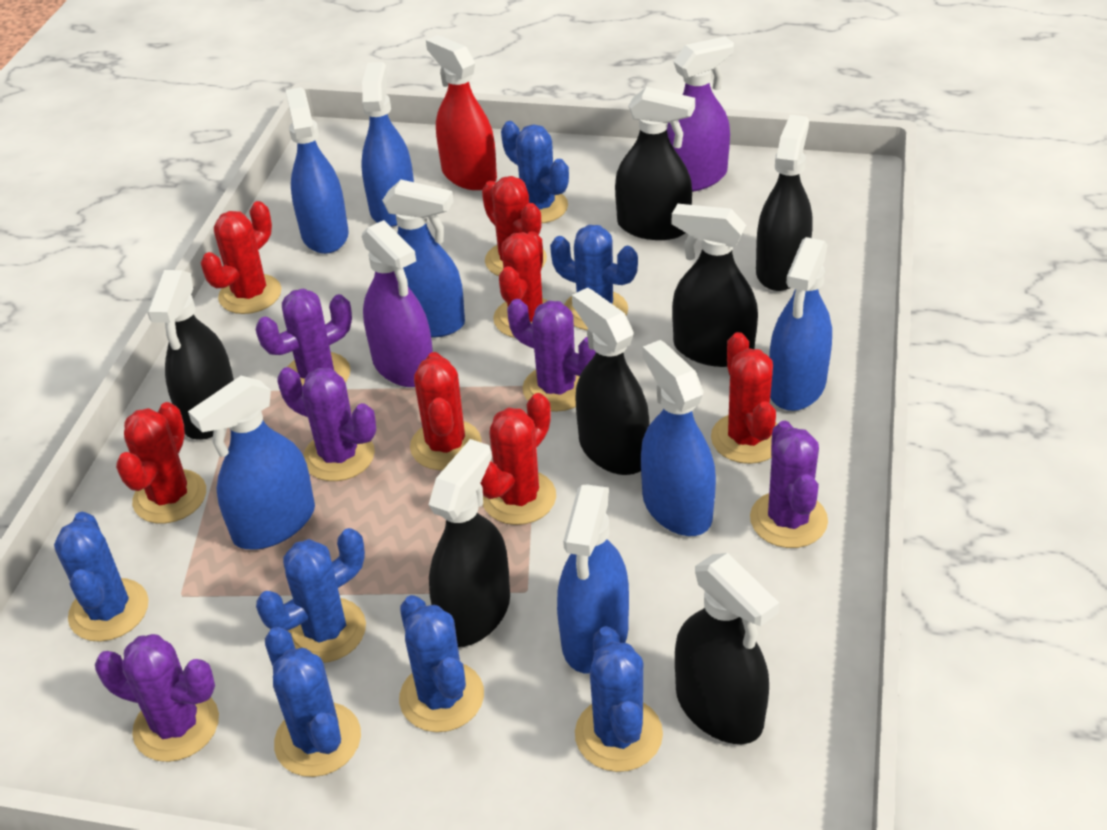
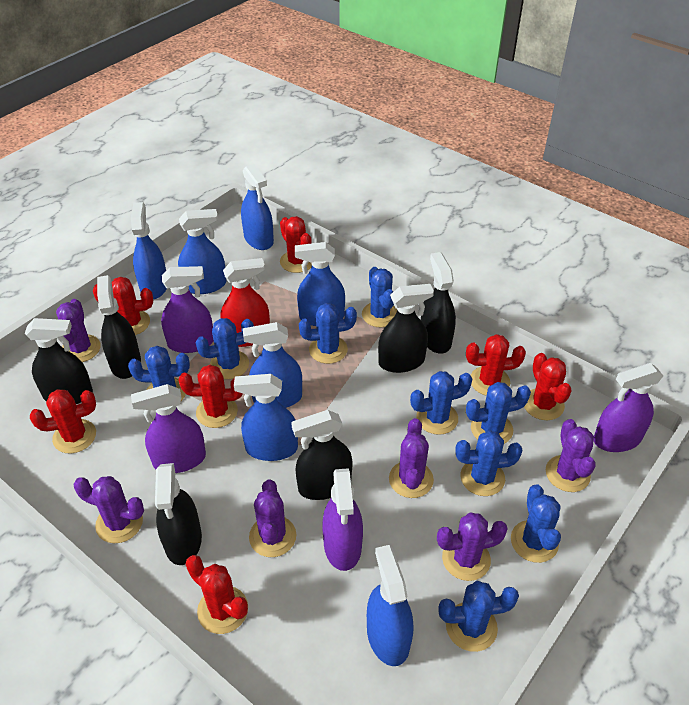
black spray bottle: [147,270,234,440] [428,439,510,647] [572,288,650,475] [615,87,695,240] [672,204,758,367] [675,553,779,744] [756,115,813,291] = 7 -> [25,318,93,404] [97,275,141,379] [155,463,202,565] [291,410,353,500] [378,284,434,373] [421,252,456,354] = 6
blue cactus: [54,512,148,642] [256,528,366,663] [265,627,361,777] [399,595,484,732] [501,121,569,224] [550,225,638,330] [575,626,663,772] = 7 -> [128,346,190,401] [195,318,254,379] [299,303,357,364] [362,267,397,328] [410,371,472,435] [438,581,519,652] [455,430,523,496] [466,382,531,444] [511,484,561,563] = 9
purple cactus: [95,634,219,762] [256,288,352,386] [278,367,376,481] [507,299,596,412] [750,421,828,548] = 5 -> [56,299,101,362] [74,476,144,543] [249,480,296,557] [389,418,434,498] [437,512,508,581] [546,419,596,492] = 6
purple spray bottle: [362,220,433,387] [667,37,734,192] = 2 -> [131,384,206,473] [161,266,214,353] [322,468,363,571] [594,363,663,452] = 4

